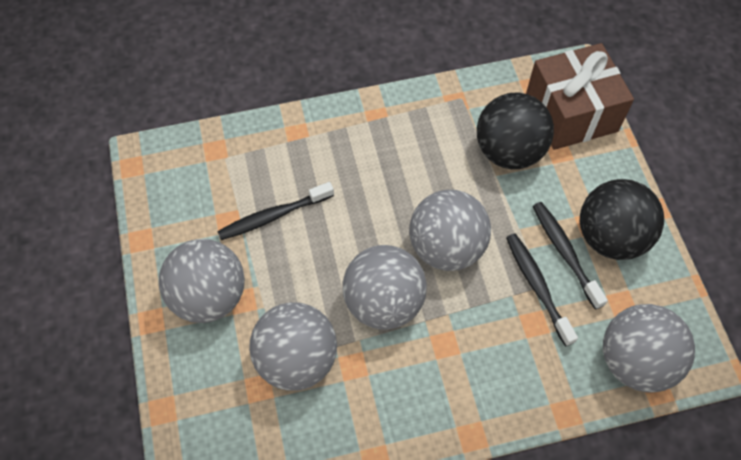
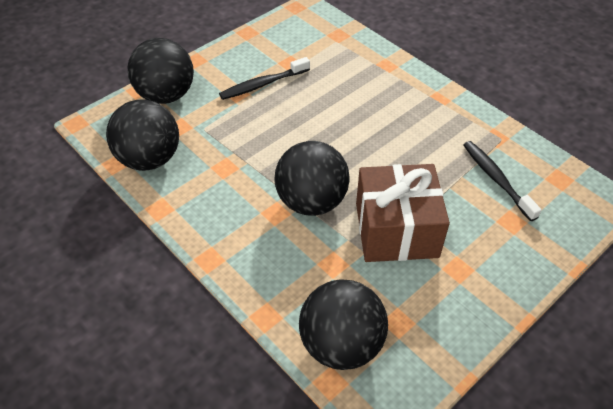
black ball: [477,92,554,169] [580,179,664,260] = 2 -> [106,99,179,171] [128,38,194,104] [274,141,350,216] [299,279,388,370] = 4
black toothbrush: [217,182,334,240] [506,234,578,347] [533,202,608,310] = 3 -> [219,57,310,100] [463,141,542,221] = 2
grey ball: [159,239,245,323] [249,302,337,391] [343,245,427,330] [409,190,491,271] [603,304,695,393] = 5 -> none = 0

